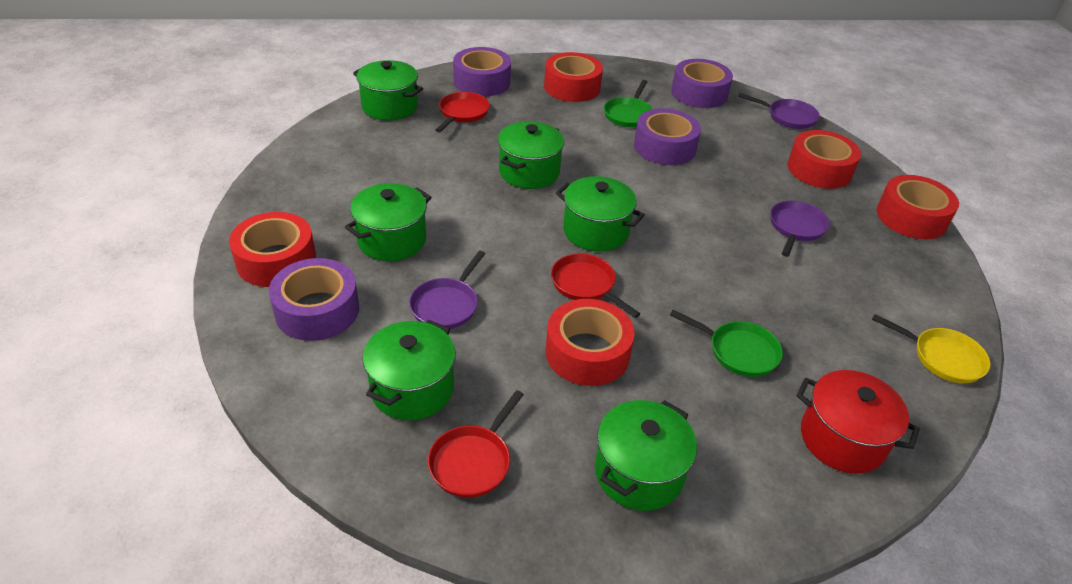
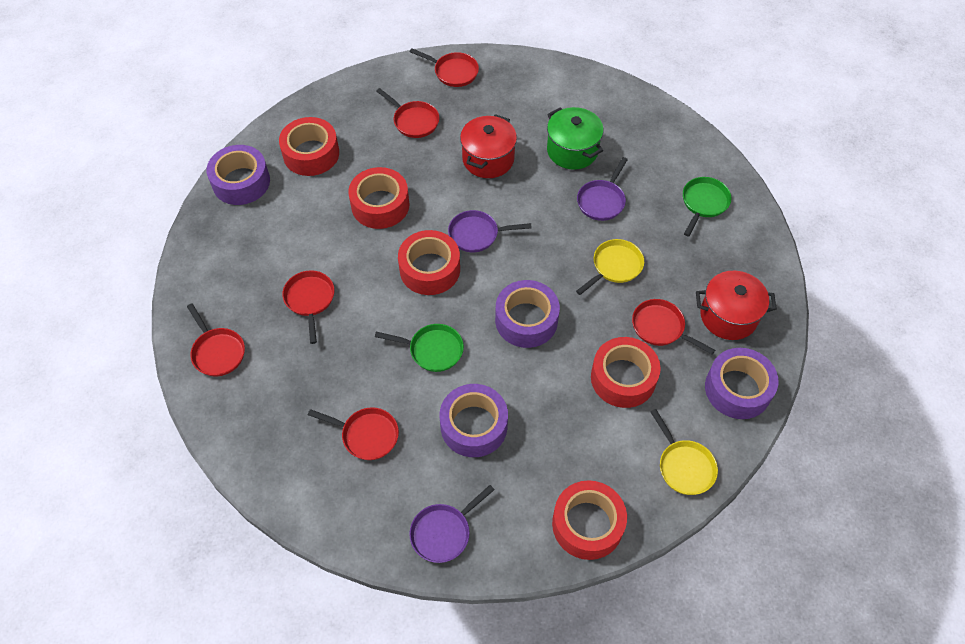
green pot: [345,183,432,261] [353,60,423,121] [363,319,456,420] [498,121,564,189] [556,176,645,251] [595,400,697,511] = 6 -> [547,107,604,170] = 1
red pan: [428,390,524,498] [436,92,490,133] [551,254,640,318] = 3 -> [187,303,245,376] [282,270,334,344] [308,407,399,460] [376,88,439,138] [410,48,479,87] [632,299,715,355] = 6
red pot: [796,370,920,474] = 1 -> [460,114,517,178] [696,271,777,340] = 2
yellow pan: [872,314,991,383] = 1 -> [576,239,644,295] [651,409,718,495] = 2

